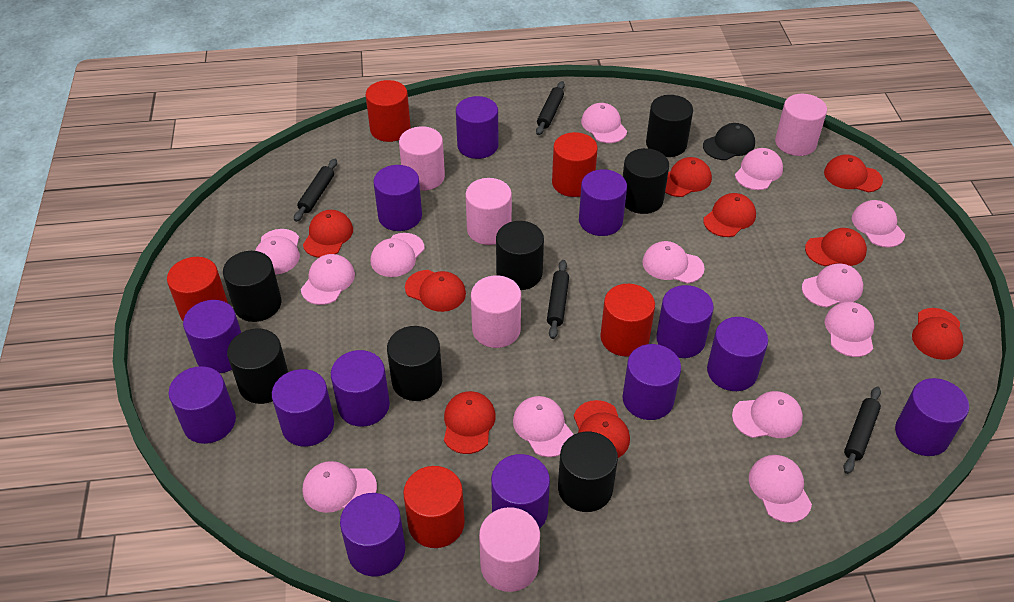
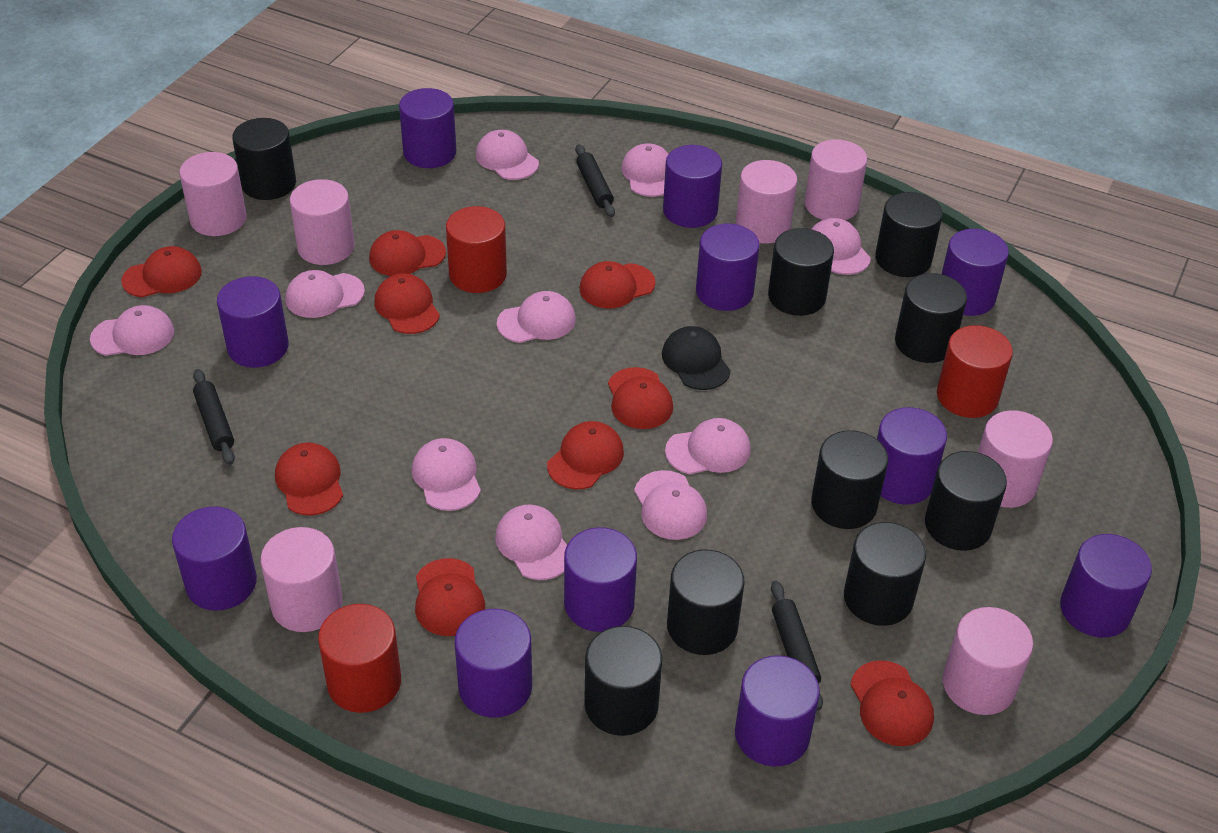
black cylinder: [223,251,281,322] [227,328,288,404] [387,326,442,401] [496,221,544,290] [558,432,618,512] [623,148,669,214] [646,95,693,157] = 7 -> [232,118,296,200] [584,626,662,736] [667,550,745,655] [768,228,834,316] [811,430,888,529] [844,522,926,626] [875,192,943,277] [895,273,967,363] [925,451,1007,551] = 9
black rolling pin: [294,159,337,222] [536,81,565,135] [547,260,569,339] [843,386,881,474] = 4 -> [193,369,235,465] [575,144,615,217] [771,581,823,710] = 3
pink cap: [255,229,300,275] [301,254,355,305] [303,461,377,513] [371,233,425,277] [513,396,574,457] [581,103,627,143] [642,241,705,284] [732,391,803,438] [735,148,783,190] [749,455,812,523] [802,263,863,308] [825,302,874,357] [852,200,905,248] = 13 -> [90,305,174,356] [285,270,365,318] [412,438,481,511] [476,130,539,180] [495,504,567,580] [497,291,576,343] [621,144,669,197] [634,470,707,540] [665,418,751,474] [812,218,871,275] = 10
pink cylinder: [399,126,445,191] [465,178,512,245] [471,276,521,348] [479,507,540,592] [775,94,827,156] = 5 -> [179,152,247,236] [261,527,343,632] [290,179,355,265] [736,160,797,244] [805,139,867,220] [943,607,1033,715] [978,410,1053,508] = 7
purple cylinder: [169,366,236,444] [183,300,241,373] [272,369,334,447] [331,350,390,427] [340,493,405,576] [374,165,422,231] [456,96,498,159] [491,454,550,529] [579,169,627,236] [623,344,681,420] [656,285,714,358] [707,317,768,391] [895,378,969,456] = 13 -> [172,506,257,611] [217,276,289,368] [399,88,456,168] [455,609,532,718] [564,527,637,632] [663,145,722,228] [696,224,760,311] [735,655,820,766] [877,407,947,505] [942,229,1009,316] [1060,534,1152,638] = 11
red cylinder: [167,257,228,321] [366,80,410,142] [403,466,465,548] [552,132,598,197] [600,284,655,357] = 5 -> [318,604,401,713] [446,206,507,293] [937,325,1013,418] = 3

